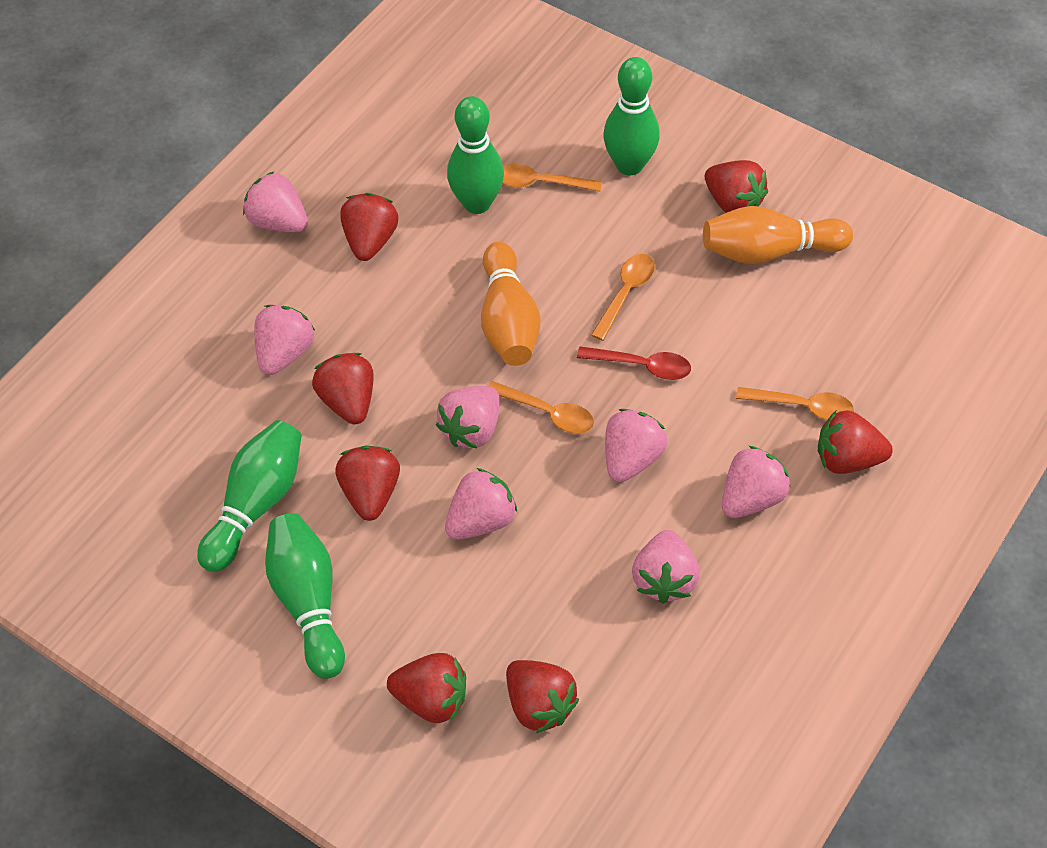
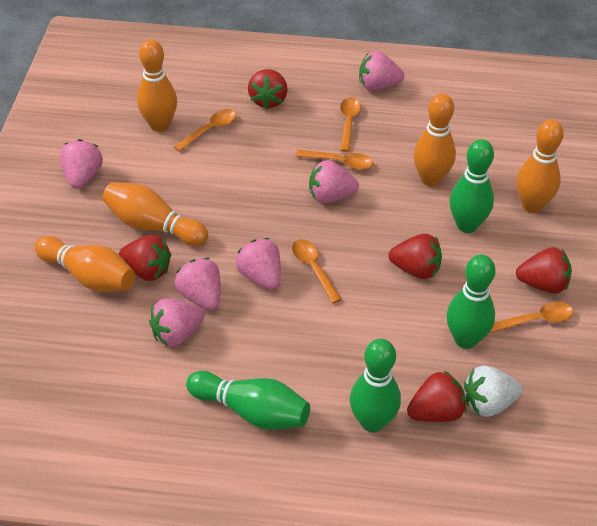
orange bowling pin: [481,242,541,366] [703,206,853,264] = 2 -> [34,236,135,292] [102,182,208,246] [137,40,177,132] [413,93,456,187] [516,120,564,213] = 5
orange spoon: [489,381,594,434] [502,164,602,192] [591,254,655,341] [736,387,854,420] = 4 -> [174,109,237,152] [292,239,342,303] [296,150,373,170] [340,97,361,152] [490,301,573,333] = 5
pink strawberry: [243,172,308,232] [254,305,315,375] [436,386,499,449] [445,468,517,540] [605,409,667,482] [632,530,699,604] [722,446,790,518] = 7 -> [60,139,103,189] [149,299,205,346] [175,258,221,311] [235,238,281,290] [309,160,359,203] [359,51,404,91] = 6
red spoon: [577,346,691,380] = 1 -> none = 0
red strawberry: [312,353,374,424] [335,445,400,521] [340,193,399,261] [387,653,466,723] [506,660,579,733] [705,160,768,213] [818,410,893,474] = 7 -> [119,235,171,281] [248,69,288,109] [388,234,442,279] [407,370,466,422] [516,247,572,294] = 5
white strawberry: none = 0 -> [464,365,523,417] = 1

